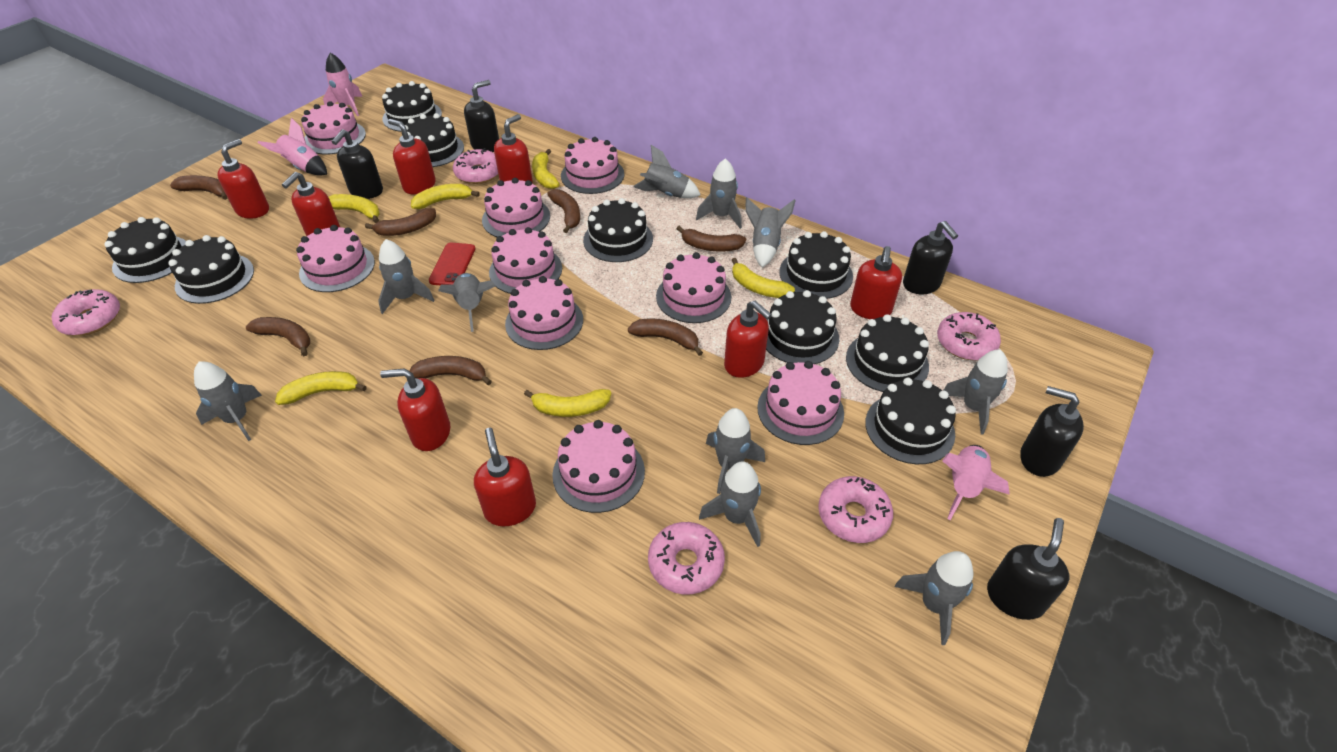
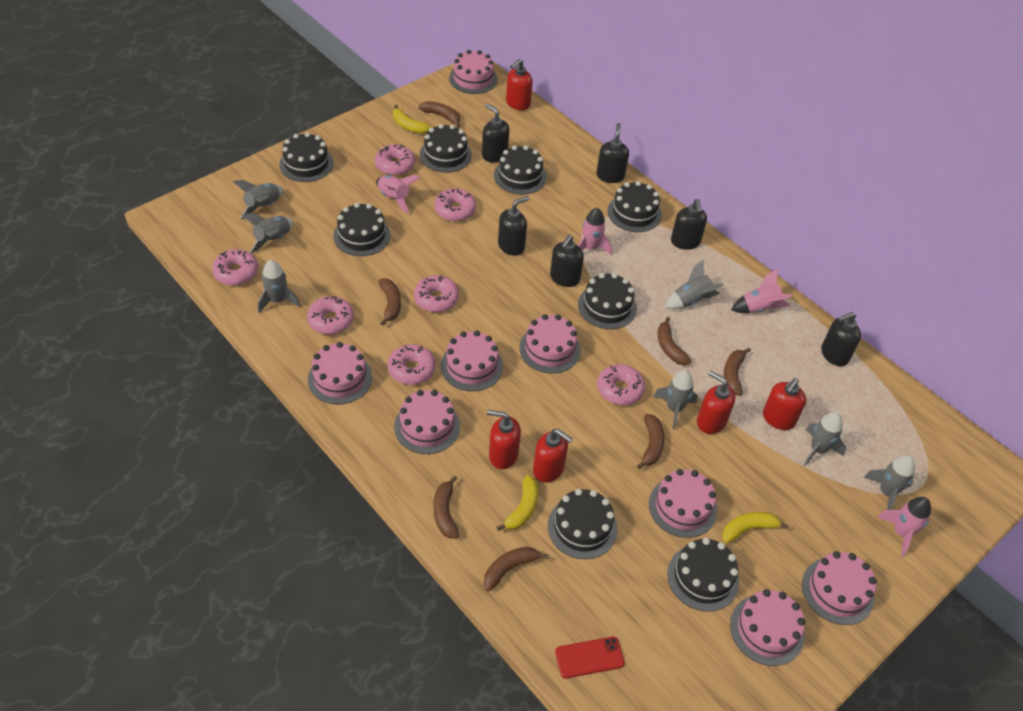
black cake: [104,217,186,283] [168,235,254,304] [382,81,442,132] [402,113,464,167] [583,198,653,262] [766,290,839,364] [779,231,853,299] [846,314,929,392] [865,378,956,464] = 9 -> [279,132,334,182] [333,203,390,256] [420,124,472,173] [494,145,547,195] [548,489,617,559] [578,273,637,329] [608,181,662,232] [667,538,739,612] = 8
black soap dispenser: [332,129,383,199] [464,80,499,152] [903,221,958,294] [987,518,1069,620] [1020,386,1084,477] = 5 -> [482,103,509,162] [498,196,529,256] [550,235,584,287] [596,123,629,183] [671,199,707,250] [821,312,861,366] = 6
grey rocket: [194,361,262,441] [378,239,435,314] [438,273,496,332] [633,145,701,198] [696,158,742,229] [699,461,761,547] [706,408,765,494] [745,197,796,267] [894,551,974,645] [943,349,1008,434] = 10 -> [233,180,283,220] [242,213,293,253] [258,260,300,313] [653,370,698,430] [665,260,724,309] [804,412,846,466] [863,455,915,510] = 7
pink cake: [296,225,375,292] [301,101,366,155] [482,178,550,237] [489,227,562,294] [505,276,583,350] [552,420,645,513] [561,137,624,194] [656,252,731,323] [757,361,844,445] = 9 -> [308,342,372,404] [394,390,460,454] [441,330,503,391] [449,50,498,94] [519,314,581,373] [649,469,717,538] [730,589,805,666] [802,551,877,625] = 8
pink donut: [52,289,120,336] [453,148,498,184] [648,522,725,594] [818,476,893,543] [937,312,1001,360] = 5 -> [212,249,258,286] [307,296,354,334] [375,144,415,176] [388,344,436,385] [414,275,459,312] [434,188,476,221] [597,364,645,405] = 7
pink rocket: [258,118,327,176] [323,53,362,116] [942,445,1010,520] = 3 -> [376,175,420,214] [578,208,612,255] [731,269,792,313] [877,497,931,557] = 4
red soap dispenser: [217,139,269,219] [282,172,340,236] [380,368,450,451] [388,119,436,194] [474,428,536,526] [494,114,533,183] [724,301,772,378] [850,246,902,319] = 8 -> [487,410,521,469] [506,59,533,110] [533,429,573,483] [697,371,735,434] [763,378,806,430] = 5
yellow banana: [275,371,367,405] [329,194,380,223] [411,184,480,209] [524,389,611,417] [532,149,559,189] [732,258,795,298] = 6 -> [393,105,432,134] [497,475,538,531] [722,512,789,543] = 3

